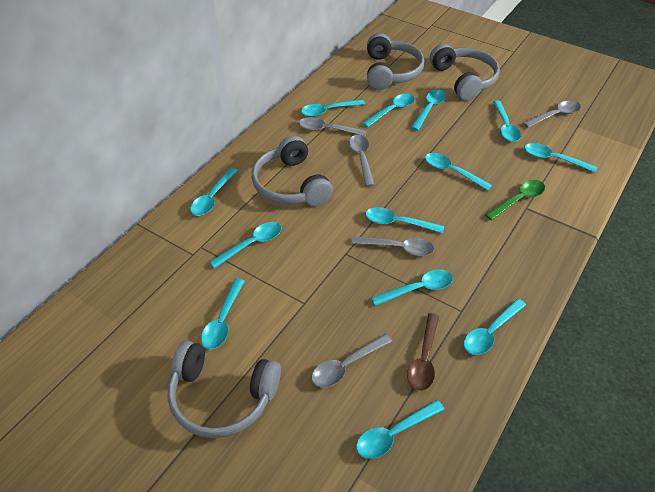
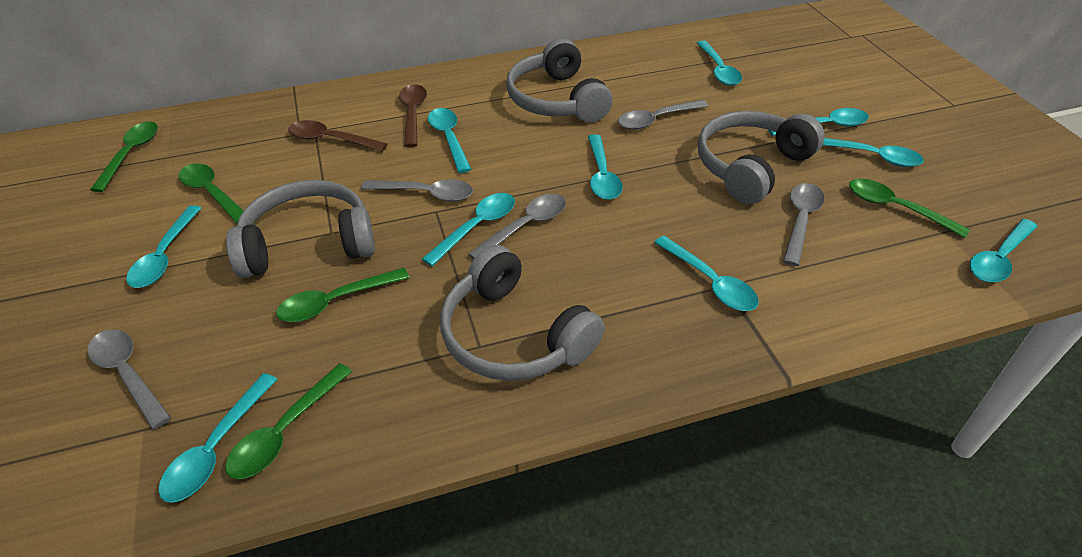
brown spoon: [407,313,439,391] = 1 -> [288,120,388,152] [399,84,427,147] = 2
green spoon: [485,180,545,220] = 1 -> [90,121,158,192] [179,163,243,224] [225,363,352,479] [276,268,409,322] [849,179,970,238] = 5
turquoise spoon: [190,168,238,216] [201,278,245,349] [209,222,281,269] [301,99,365,117] [356,400,445,459] [362,94,415,127] [366,207,444,233] [371,269,453,306] [411,89,446,131] [425,153,492,190] [464,299,526,355] [493,101,521,142] [525,143,597,172] = 13 -> [126,205,201,288] [158,373,277,503] [422,193,515,266] [428,108,471,173] [588,134,623,200] [654,236,759,311] [697,40,742,86] [768,108,869,136] [823,138,924,167] [970,219,1038,282] = 10

